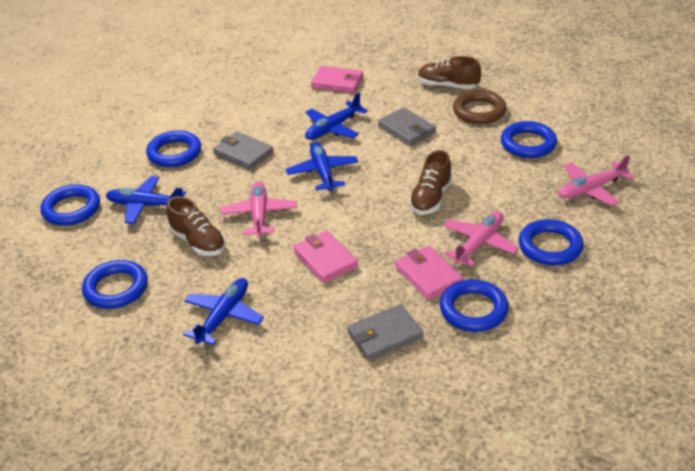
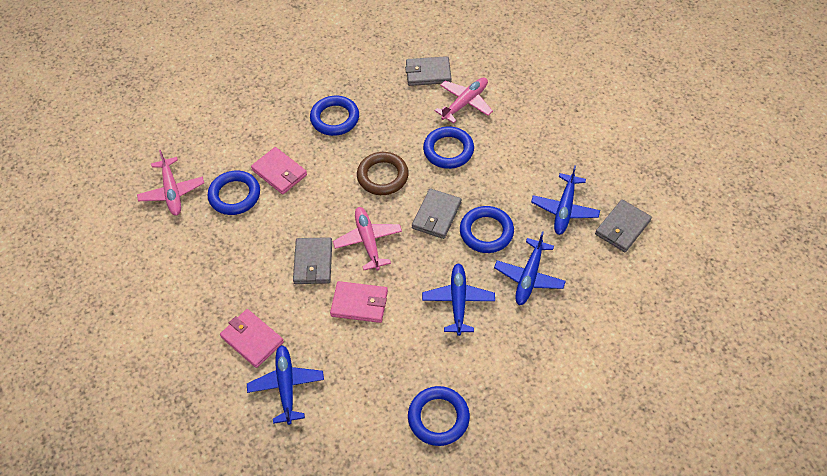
blue ring: [40,184,100,226] [82,260,148,309] [146,131,201,167] [440,280,509,332] [501,121,557,158] [519,219,584,265] = 6 -> [208,170,260,215] [310,96,359,136] [408,386,470,446] [423,127,474,169] [460,206,514,253] = 5
brown shoe: [166,196,226,256] [409,150,452,215] [418,56,481,89] = 3 -> none = 0
grey wallet: [213,131,274,170] [347,304,424,361] [378,107,436,146] = 3 -> [293,237,332,284] [405,56,452,86] [412,188,462,239] [595,199,652,252] = 4

